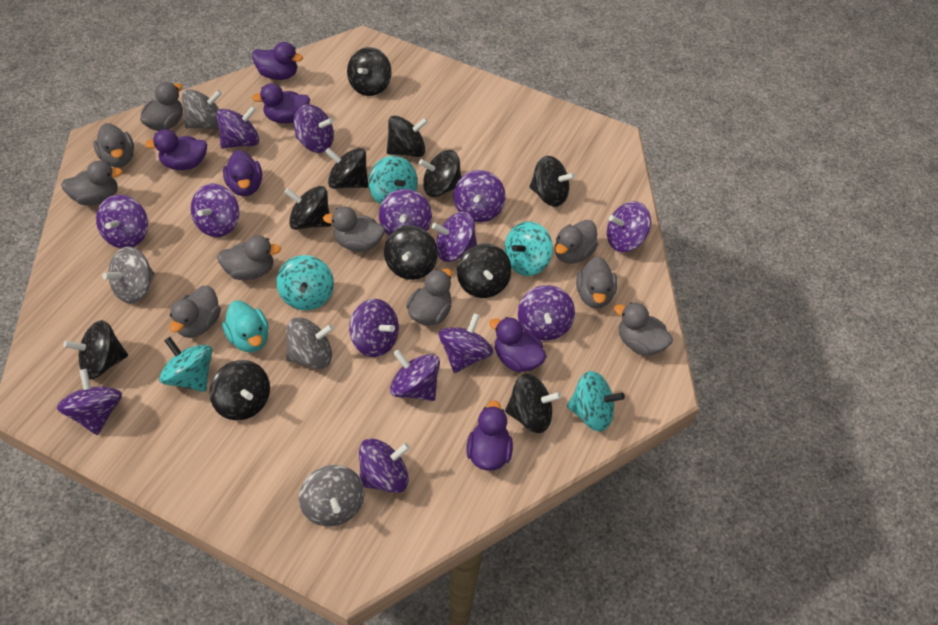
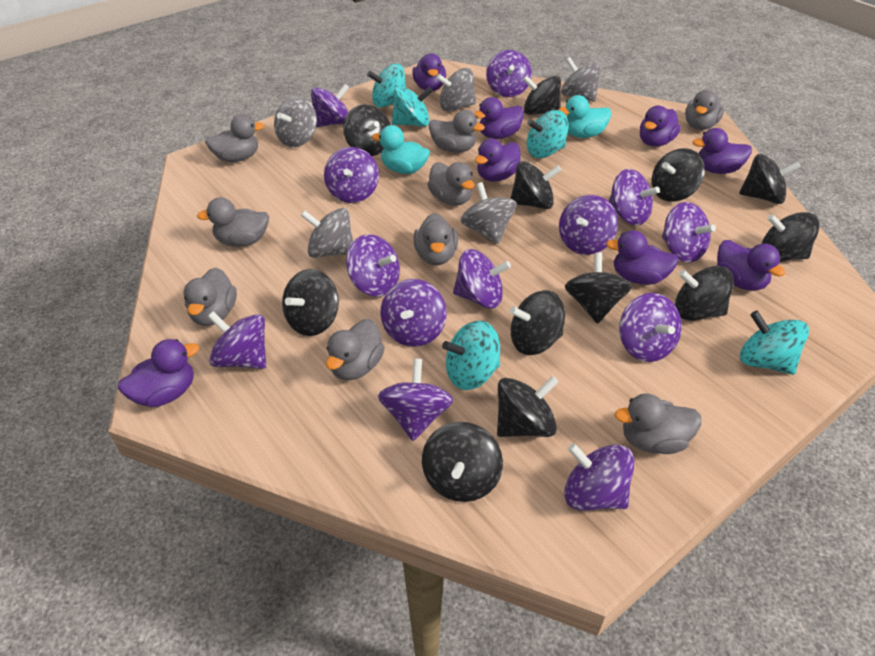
black spinning top: [64,320,128,379] [209,360,270,420] [284,186,331,230] [325,148,368,189] [347,47,391,96] [384,225,438,280] [387,116,428,157] [419,150,461,197] [457,244,512,298] [505,374,562,433] [529,156,575,207] = 11 -> [282,269,339,336] [343,104,390,156] [422,422,503,502] [497,376,559,437] [509,290,565,355] [510,161,561,209] [523,75,561,115] [565,252,632,324] [652,148,705,202] [675,266,734,321] [739,154,801,204] [761,212,819,262] = 12
grey duck: [61,161,123,205] [93,123,134,167] [140,82,183,131] [170,285,221,338] [217,235,281,280] [323,207,385,252] [406,268,452,326] [555,220,598,264] [576,256,617,308] [614,302,673,356] = 10 -> [183,268,237,326] [197,198,269,247] [205,114,264,162] [326,319,385,380] [414,213,458,265] [427,162,475,206] [429,110,485,153] [615,393,701,454] [685,90,724,130] = 9
grey spinning top: [102,247,155,303] [182,89,222,129] [286,318,334,369] [299,465,365,526] = 4 -> [274,96,317,147] [301,208,353,258] [436,68,476,112] [460,182,517,244] [561,57,602,102] = 5
purple duck: [145,129,207,170] [223,150,262,196] [252,42,303,80] [252,83,310,123] [466,400,513,471] [489,317,547,372] = 6 -> [118,339,199,407] [412,53,446,91] [474,97,524,139] [475,139,521,182] [606,230,679,285] [640,106,681,147] [693,128,752,174] [717,240,785,291] = 8
purple spinning top: [57,369,122,435] [96,195,148,249] [191,183,239,237] [216,106,259,149] [294,104,334,153] [349,299,399,357] [359,439,410,493] [379,189,432,236] [390,349,440,401] [432,212,477,262] [439,313,494,373] [453,170,506,223] [518,285,575,341] [607,201,651,252] = 14 -> [208,311,266,369] [311,84,349,127] [324,147,379,203] [346,234,400,297] [378,358,453,441] [380,279,447,347] [453,249,511,308] [486,50,532,97] [559,195,618,255] [564,443,635,511] [608,169,660,225] [619,293,682,362] [662,202,716,262] = 13
turquoise duck: [222,300,269,352] = 1 -> [372,125,430,174] [559,95,611,138] = 2

